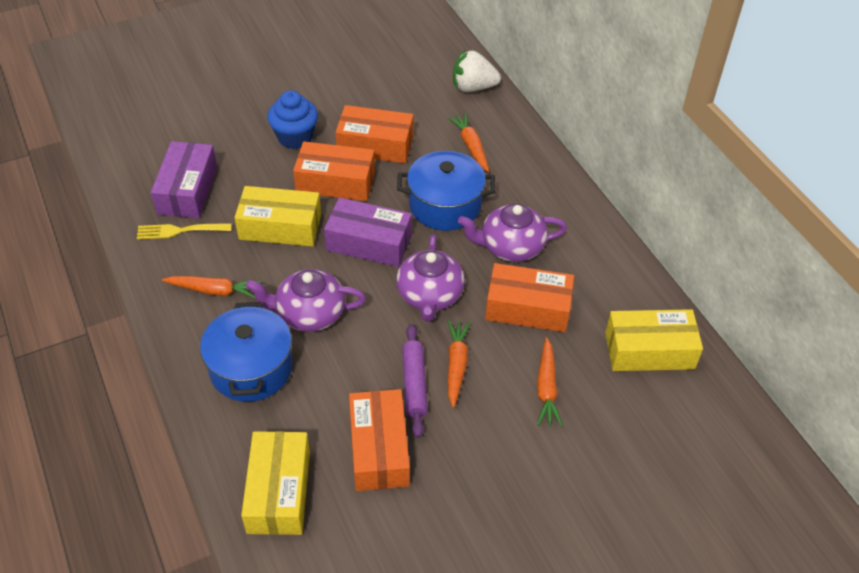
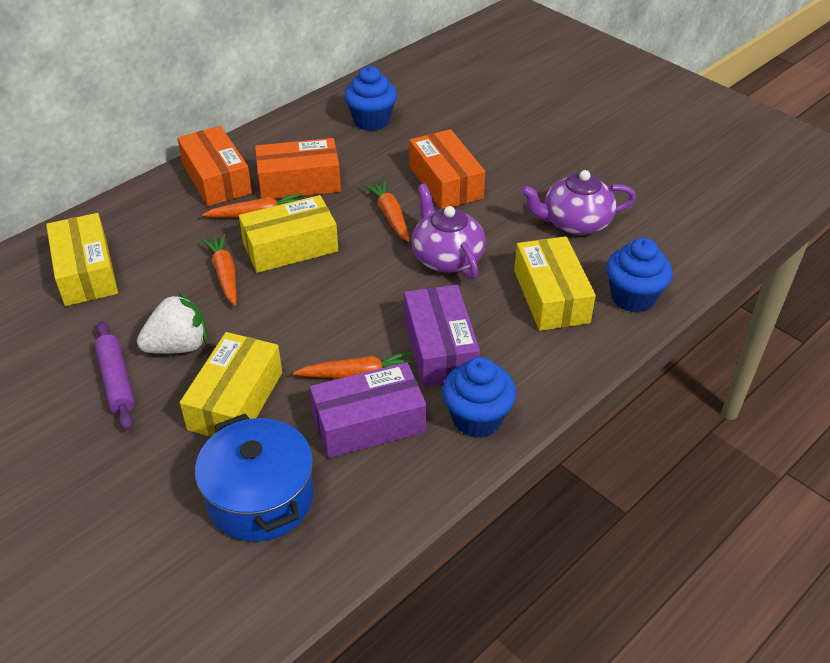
blue cupcake: [267,90,318,149] = 1 -> [344,66,397,131] [442,357,516,438] [606,238,673,313] = 3
blue pot: [200,302,293,402] [397,151,495,231] = 2 -> [195,414,314,542] = 1
orange box: [293,141,375,201] [335,105,414,163] [349,389,410,491] [485,263,574,332] = 4 -> [177,126,252,206] [255,138,341,199] [409,129,485,209] = 3
purple teapot: [246,269,366,332] [396,234,465,322] [458,204,567,262] = 3 -> [412,184,486,279] [520,170,636,235] = 2
yellow box: [235,186,321,247] [241,431,310,535] [605,309,703,371] = 3 -> [46,213,118,306] [180,332,282,437] [239,195,338,273] [514,236,596,331] = 4
yellow fork: [137,223,232,240] = 1 -> none = 0

